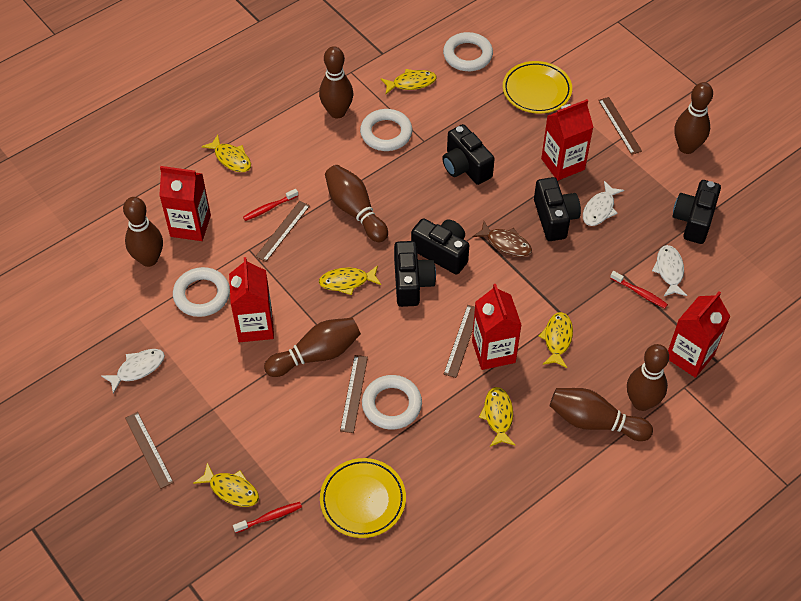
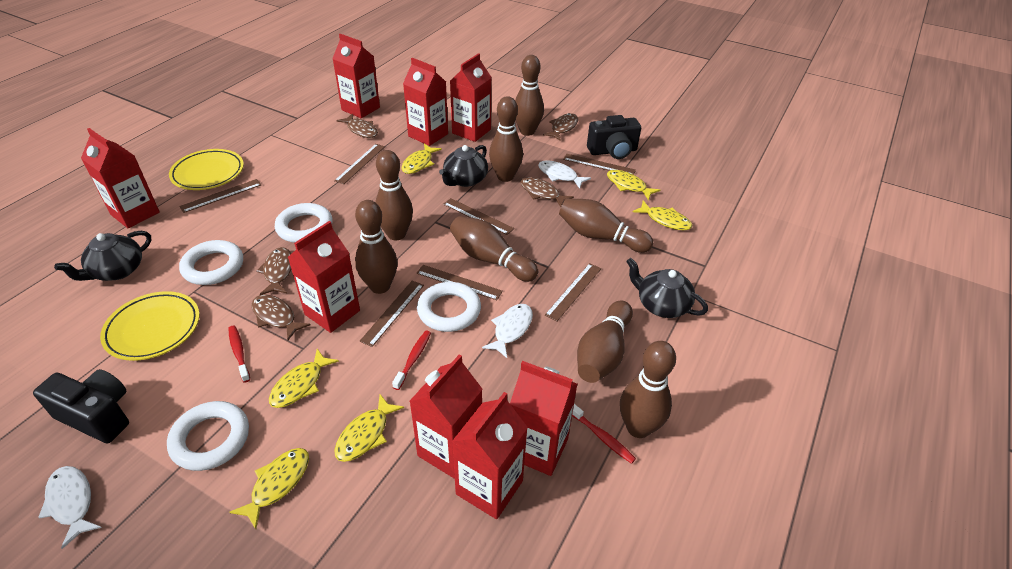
black camera: [394,241,436,307] [411,218,469,275] [442,124,495,185] [534,177,581,241] [672,180,721,244] = 5 -> [33,369,129,443] [587,115,641,159] = 2
black teapot: none = 0 -> [54,231,151,281] [439,145,488,187] [626,258,708,318] = 3
brown bowling pin: [123,197,163,267] [264,318,361,377] [319,46,353,118] [325,165,388,242] [550,388,653,441] [627,344,669,411] [674,82,713,154] = 7 -> [355,200,398,294] [375,150,413,241] [450,216,538,282] [489,96,523,182] [515,55,544,136] [559,198,653,253] [577,300,633,383] [620,341,676,438] = 8
brown fish: [472,221,532,257] = 1 -> [251,294,311,340] [256,247,292,295] [337,114,378,138] [520,177,574,207] [543,113,578,141] = 5
brown ruler: [125,412,174,489] [255,201,310,262] [340,355,368,433] [444,305,475,378] [598,97,642,155] = 5 -> [179,179,261,213] [334,144,385,184] [359,281,424,347] [416,265,503,300] [443,198,514,235] [545,263,601,322] [563,154,636,175] = 7
red carton: [159,166,211,241] [229,257,274,342] [472,284,521,370] [541,99,594,181] [668,291,731,378] = 5 -> [81,128,160,228] [288,221,360,333] [332,34,380,118] [403,58,448,146] [409,354,482,479] [450,53,492,142] [452,392,528,519] [510,361,577,476] = 8

